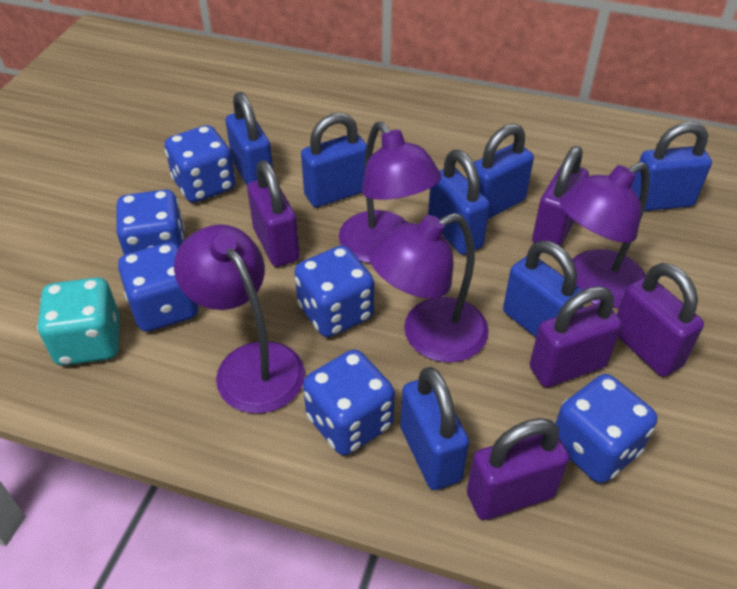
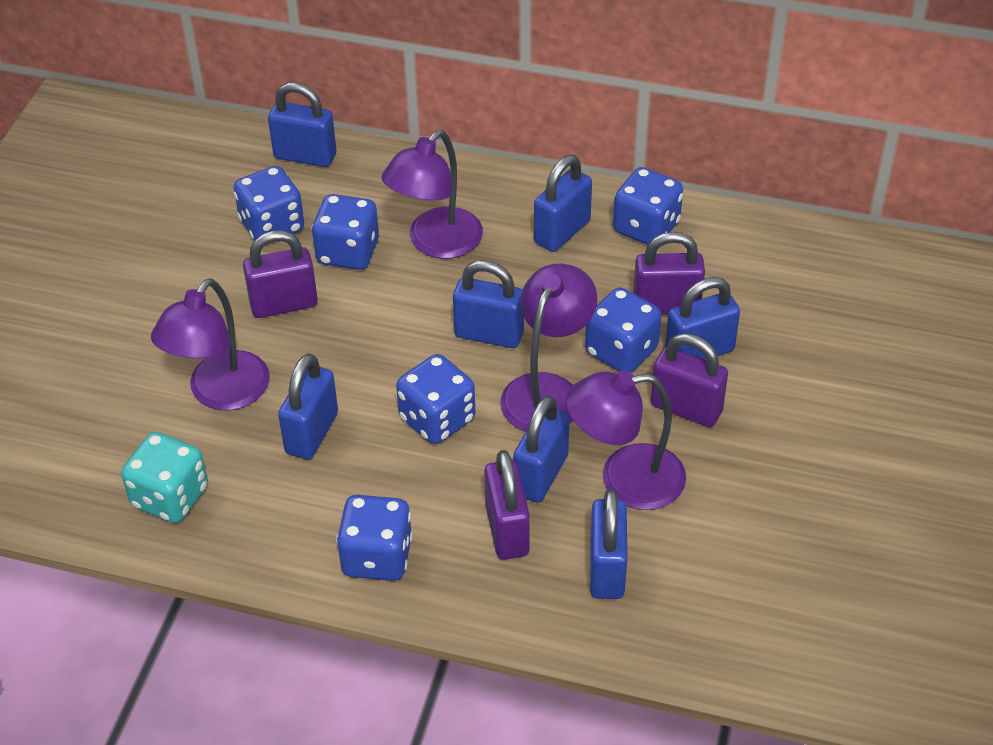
purple padlock: [247,160,300,267] [467,418,569,520] [530,286,622,387] [532,146,589,246] [617,263,704,377] = 5 -> [243,230,318,318] [484,450,530,560] [633,232,705,314] [651,333,728,427] = 4

